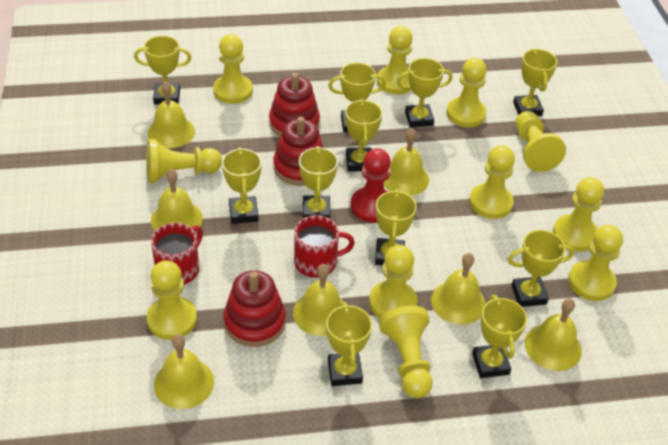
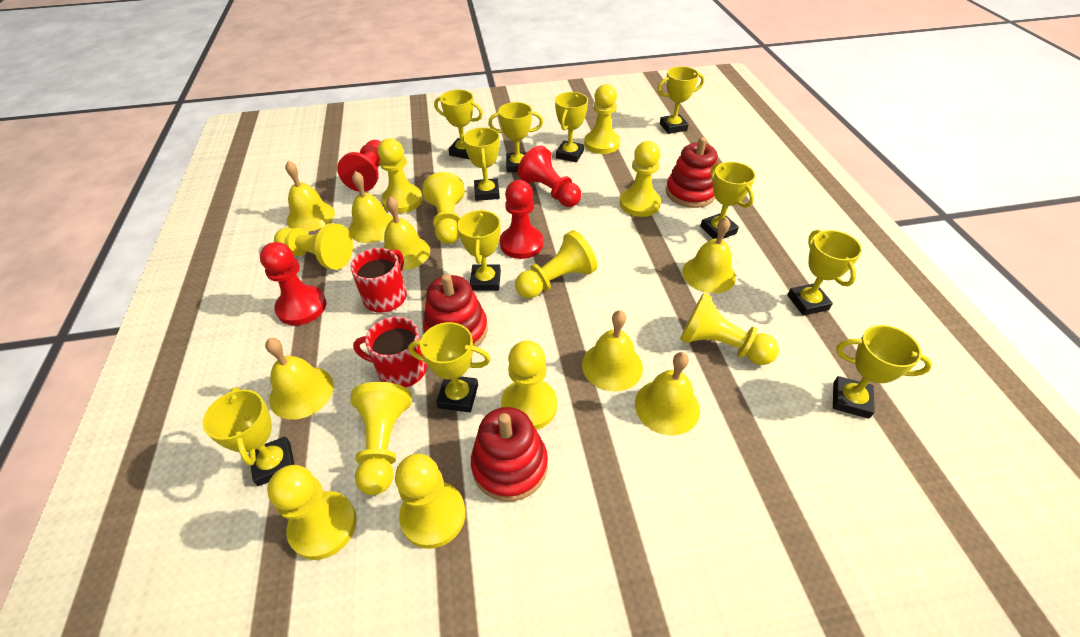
red pawn: [351,148,391,223] = 1 -> [260,242,326,325] [337,140,381,192] [500,180,543,259] [518,146,581,207] = 4

